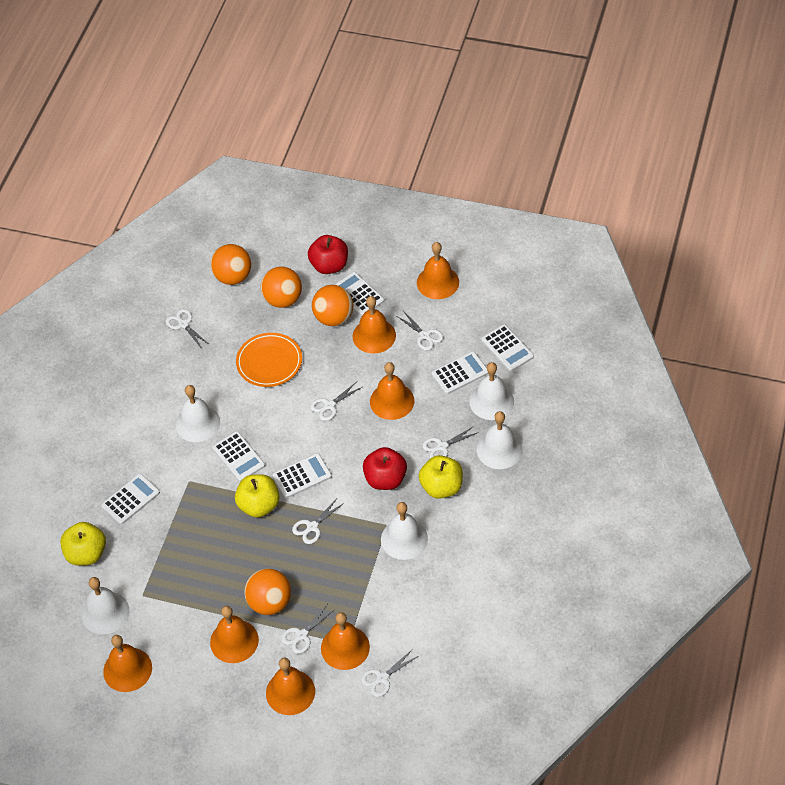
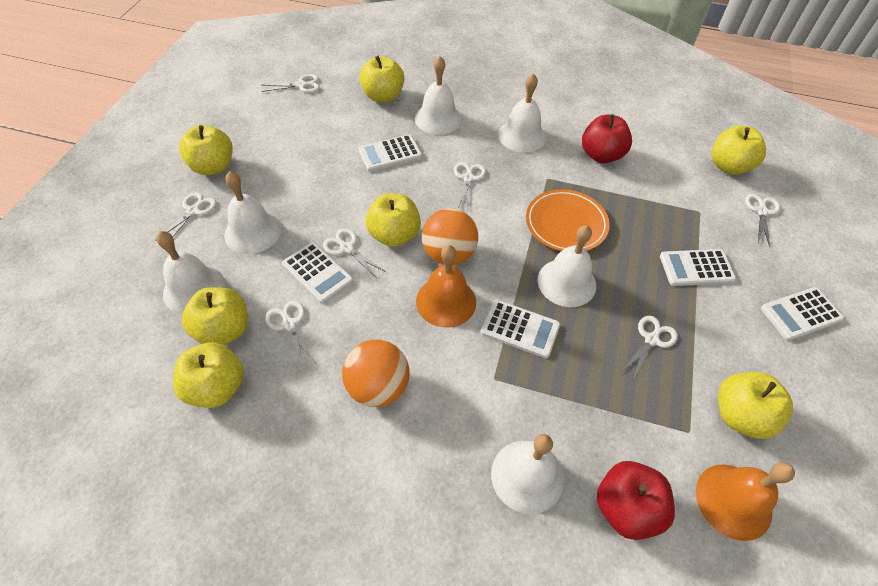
orange ball: [210,244,251,285] [244,568,291,615] [261,267,302,308] [312,285,353,326] = 4 -> [342,340,409,407] [422,208,478,265] = 2
orange bell: [103,635,152,692] [210,606,259,663] [266,658,315,715] [321,612,370,670] [352,296,396,354] [370,362,414,420] [417,242,459,299] = 7 -> [416,245,476,328] [696,462,795,541] = 2
white bell: [82,577,129,634] [176,385,220,442] [381,502,428,560] [469,362,514,420] [477,411,522,469] = 5 -> [156,231,225,314] [225,171,281,254] [415,56,462,135] [491,434,564,514] [498,73,546,153] [537,225,596,307] = 6
white calculator: [101,474,160,525] [212,431,265,482] [273,453,332,498] [334,272,384,316] [431,351,488,394] [481,324,534,371] = 6 -> [282,242,353,304] [358,134,422,172] [481,300,560,358] [660,249,736,286] [761,287,844,341] = 5
yellow apple: [60,522,106,566] [235,474,280,518] [419,455,463,499] = 3 -> [173,342,244,408] [179,125,233,175] [182,287,248,345] [359,56,404,103] [365,193,421,247] [712,126,766,175] [718,372,793,439] = 7

